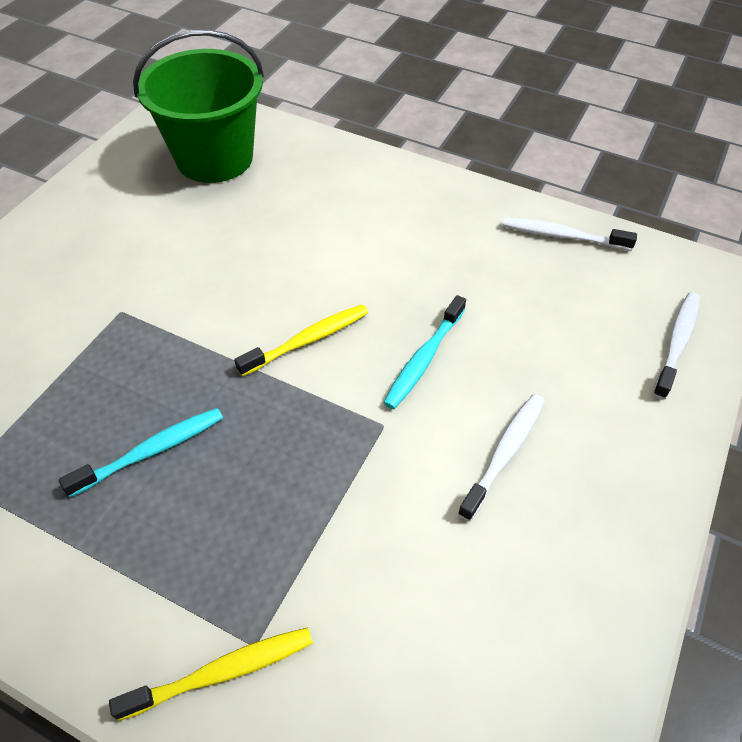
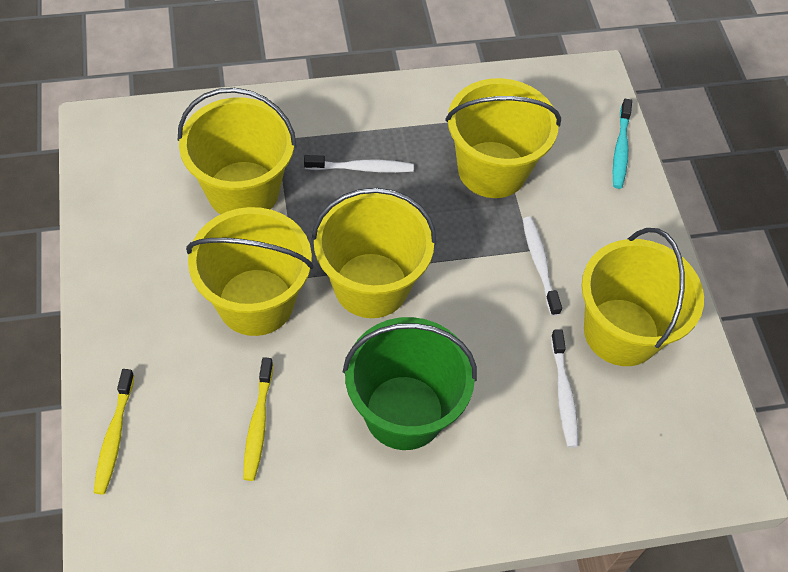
turquoise toothbrush: [59,408,223,497] [383,295,466,409] = 2 -> [613,99,632,189] = 1
yellow bucket: none = 0 -> [178,88,297,215] [186,207,314,336] [311,188,436,318] [445,78,561,198] [582,228,704,366] = 5

